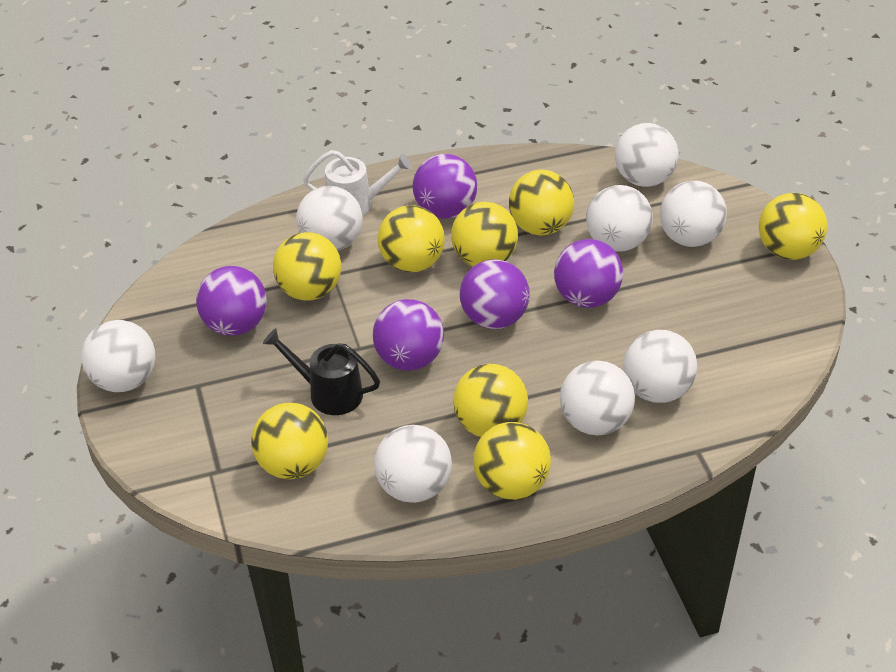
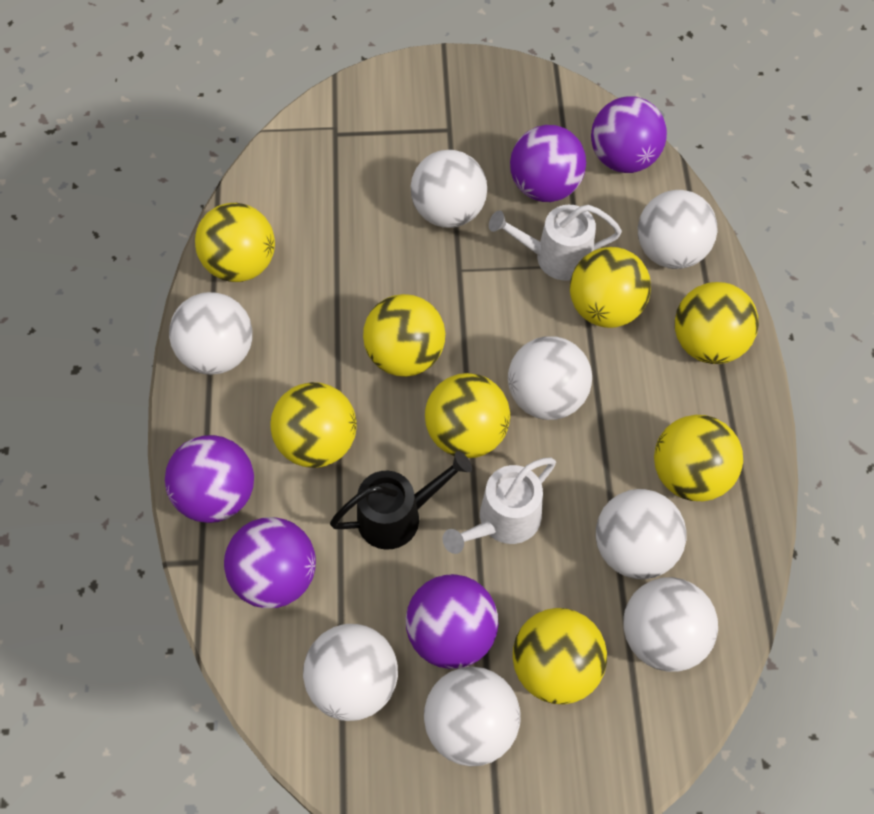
white watering can: [303,150,412,216] = 1 -> [443,457,556,554] [489,205,622,281] = 2

